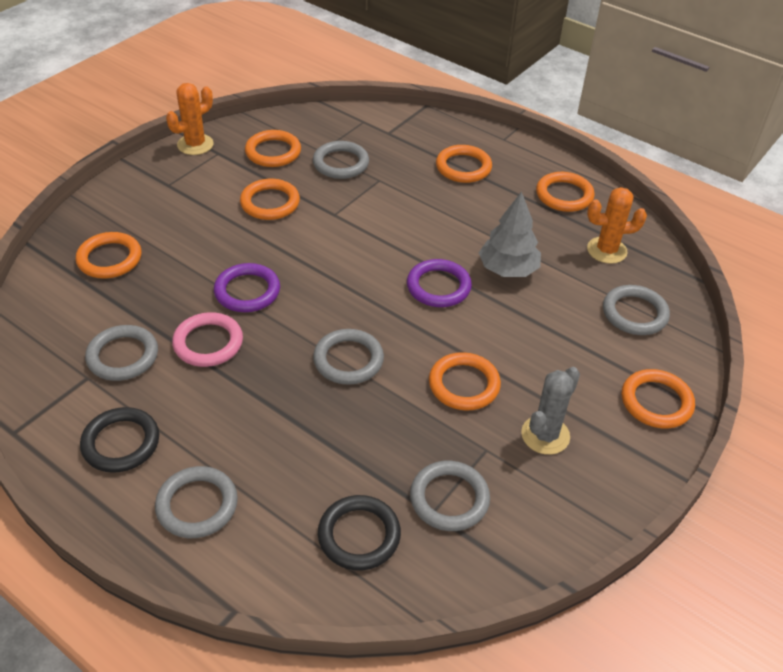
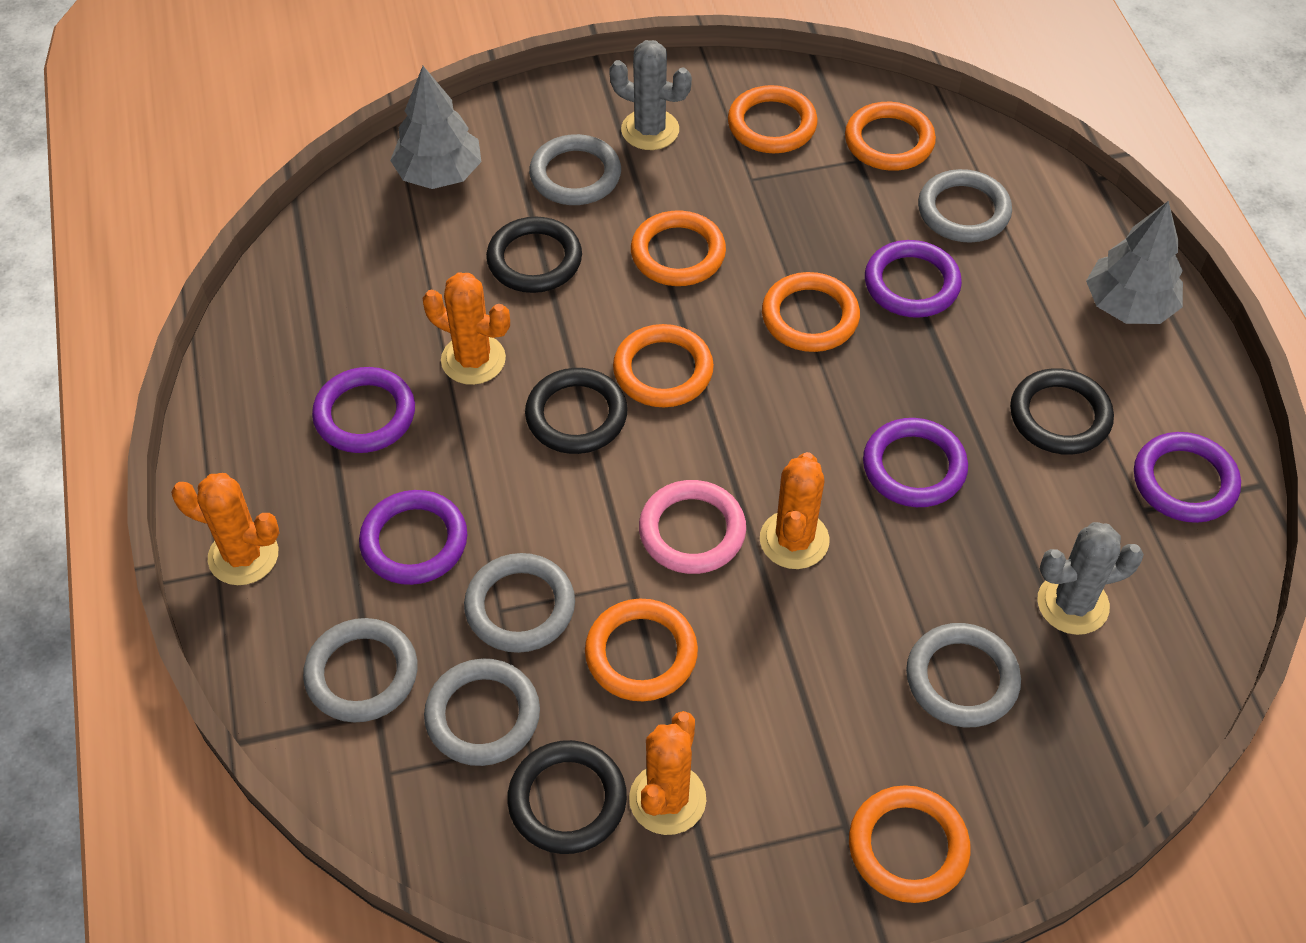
black ring: [80,407,159,473] [318,495,401,570] = 2 -> [486,217,582,293] [507,740,627,854] [525,368,627,454] [1010,368,1114,455] = 4
grey cactus: [521,367,580,455] = 1 -> [609,40,692,150] [1037,522,1144,635] = 2
grey tree: [479,191,541,277] = 1 -> [390,66,482,189] [1086,201,1183,324] = 2
orange cactus: [166,83,214,155] [587,187,647,264] = 2 -> [171,473,279,585] [423,272,510,385] [629,711,706,835] [760,452,829,569] = 4
purple ring: [214,263,280,312] [407,259,472,307] = 2 -> [312,367,415,453] [359,490,467,585] [863,418,968,507] [865,240,962,318] [1134,432,1241,523] = 5

